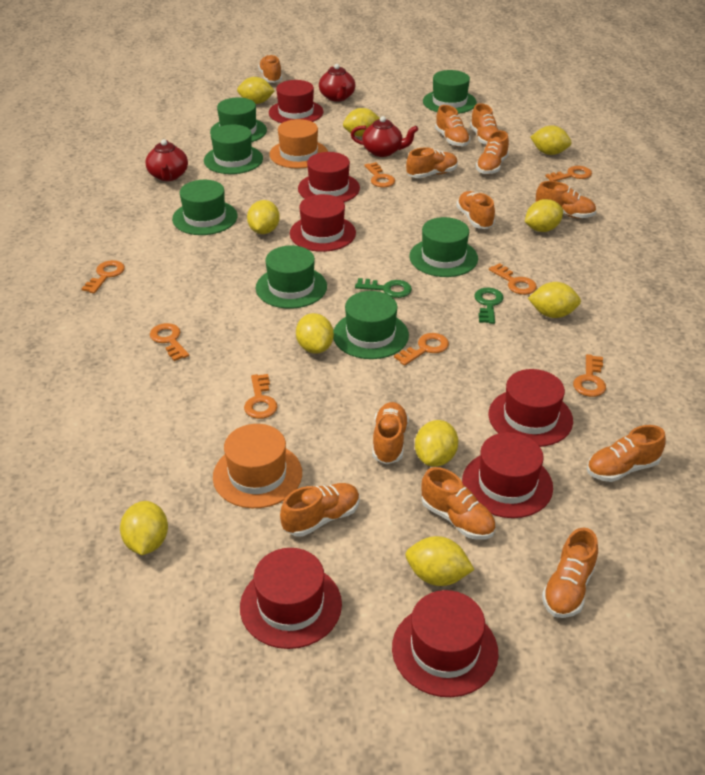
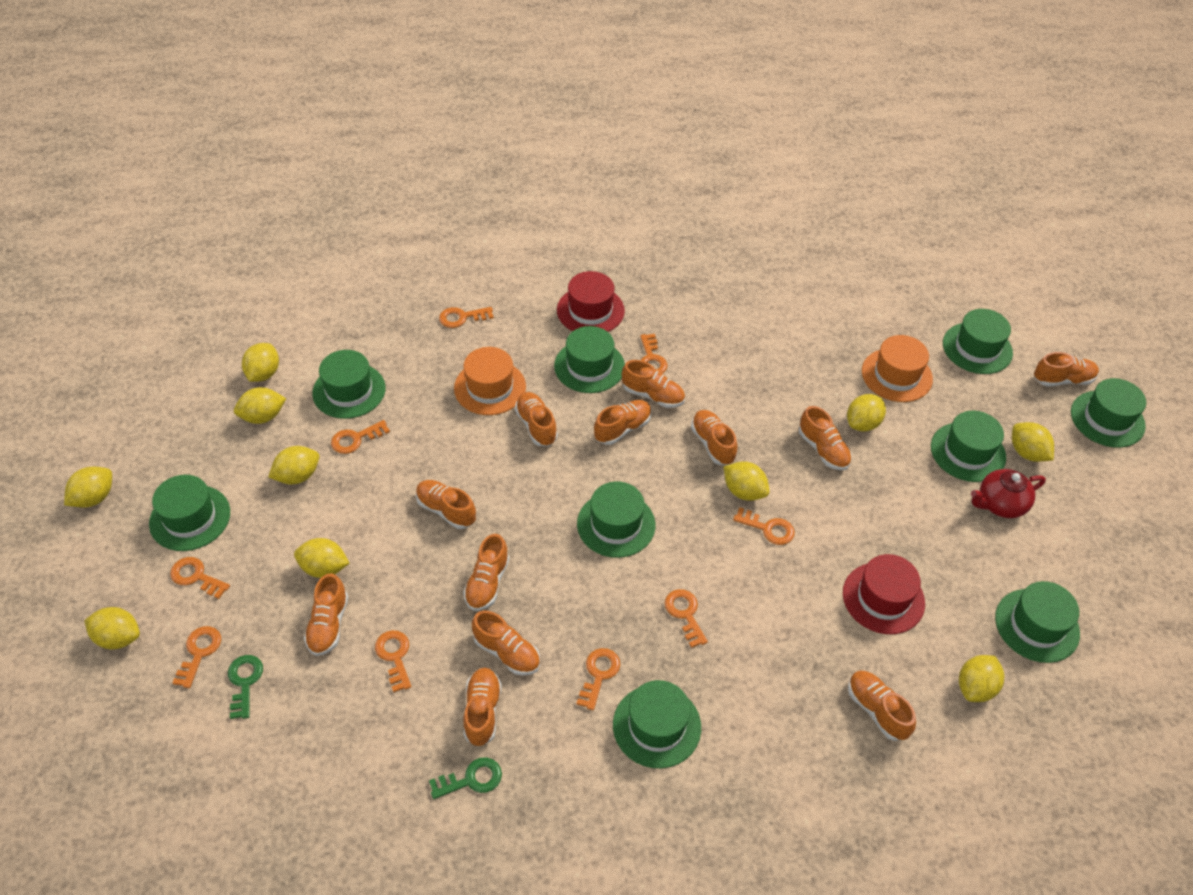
green hat: [172,180,238,235] [204,124,263,174] [210,97,267,142] [256,245,327,309] [333,291,409,359] [409,217,478,277] [423,70,477,114] = 7 -> [149,475,230,551] [312,350,386,419] [554,326,625,393] [577,481,655,558] [613,680,701,768] [931,411,1006,482] [943,309,1013,374] [995,581,1080,663] [1071,378,1146,448] = 9
orange key: [81,260,125,293] [150,323,189,361] [244,374,278,419] [364,162,395,187] [394,333,449,366] [489,263,537,295] [545,166,592,181] [573,354,606,397] = 8 -> [170,557,230,599] [173,626,221,688] [331,420,390,454] [375,630,411,692] [439,307,494,328] [576,648,620,710] [640,334,668,374] [665,589,708,648] [733,507,795,545] = 9
red hat: [240,548,342,649] [269,80,323,123] [290,194,356,252] [298,152,360,202] [392,590,499,697] [462,432,553,518] [488,369,573,447] = 7 -> [557,271,625,332] [843,554,925,634] = 2
red teapot: [145,139,188,181] [319,64,355,102] [351,116,418,157] = 3 -> [971,469,1046,518] = 1

